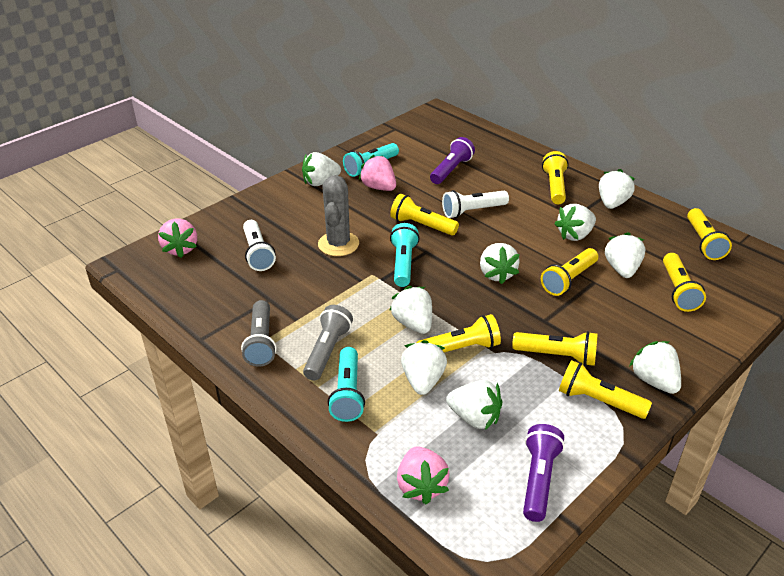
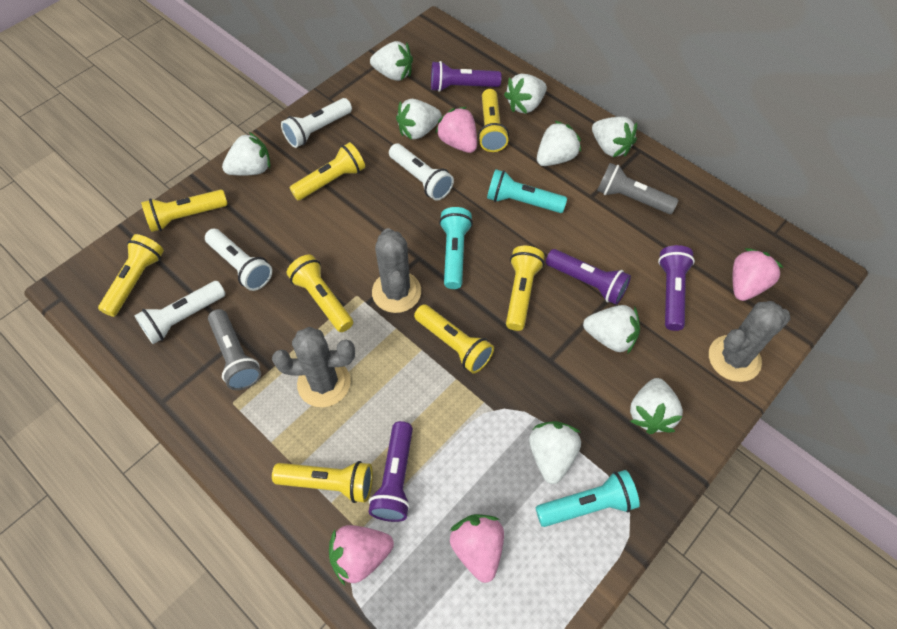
grey cactus: [318,175,359,256] = 1 -> [272,327,355,407] [372,228,421,313] [709,301,790,382] = 3
pink strawberry: [158,219,197,258] [359,155,396,191] [397,447,450,505] = 3 -> [329,525,394,586] [435,107,477,153] [450,514,504,583] [732,248,784,301] = 4
purple flashlight: [430,137,475,184] [523,424,565,522] = 2 -> [368,421,413,522] [431,61,501,92] [546,249,631,305] [658,245,695,331] = 4
white flashlight: [243,220,276,271] [442,190,509,218] = 2 -> [134,281,226,344] [205,229,272,291] [281,98,352,148] [389,144,454,201] = 4

